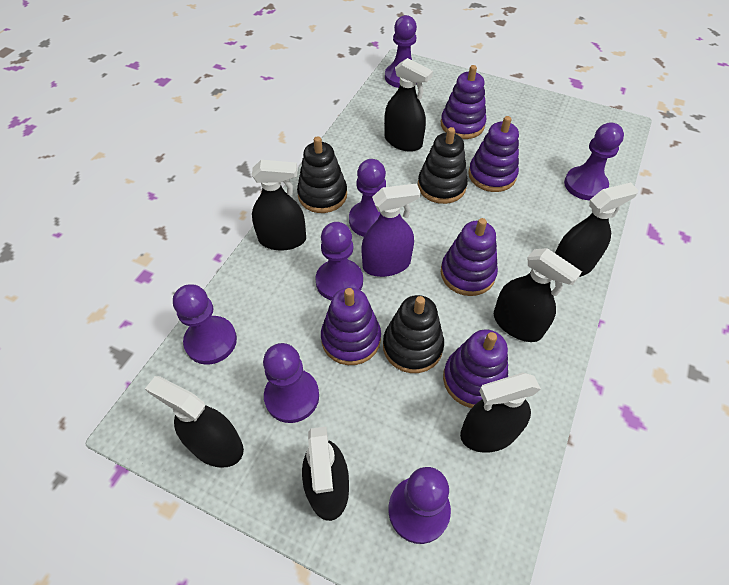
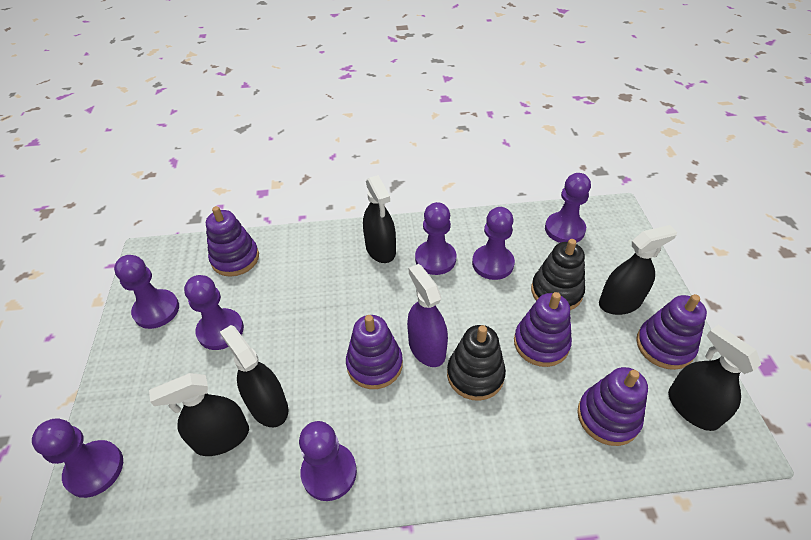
black spray bottle: [145,376,244,468] [252,160,306,251] [302,426,349,521] [384,58,433,152] [460,373,541,453] [494,248,582,342] [555,182,638,277] = 7 -> [149,373,249,456] [220,325,288,427] [363,175,396,263] [599,225,677,315] [668,325,761,431] = 5
black stacking toy: [297,136,347,213] [383,295,444,373] [418,127,468,204] = 3 -> [447,325,506,401] [531,239,585,310] = 2

